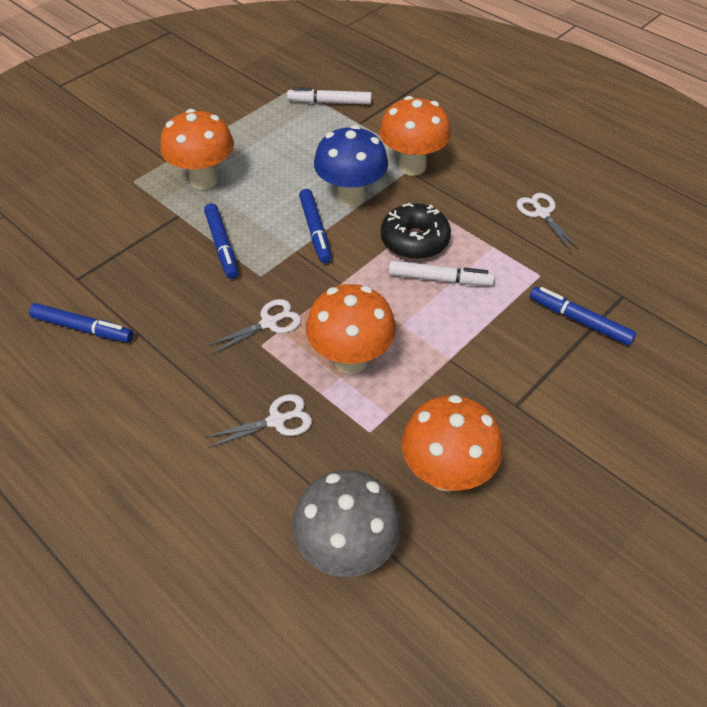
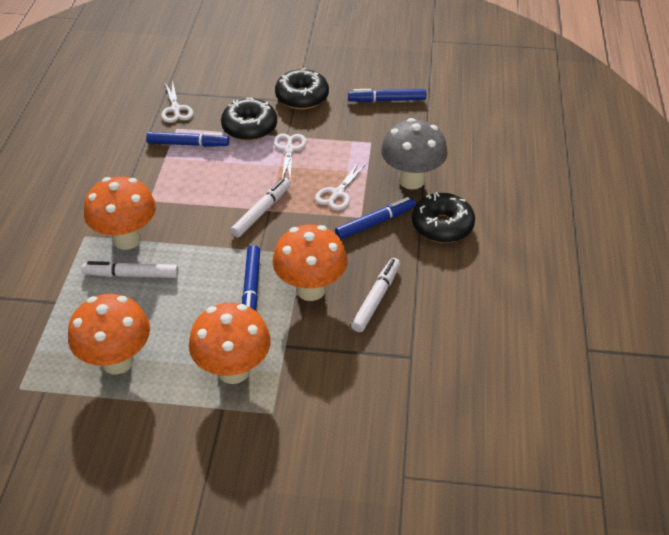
black donut: [381,203,451,259] = 1 -> [221,97,277,141] [275,68,329,110] [412,192,475,243] = 3
blue mushroom: [314,125,388,207] = 1 -> none = 0
white marker: [287,87,372,104] [388,260,495,286] = 2 -> [82,261,179,278] [230,178,291,237] [351,258,400,332] = 3

